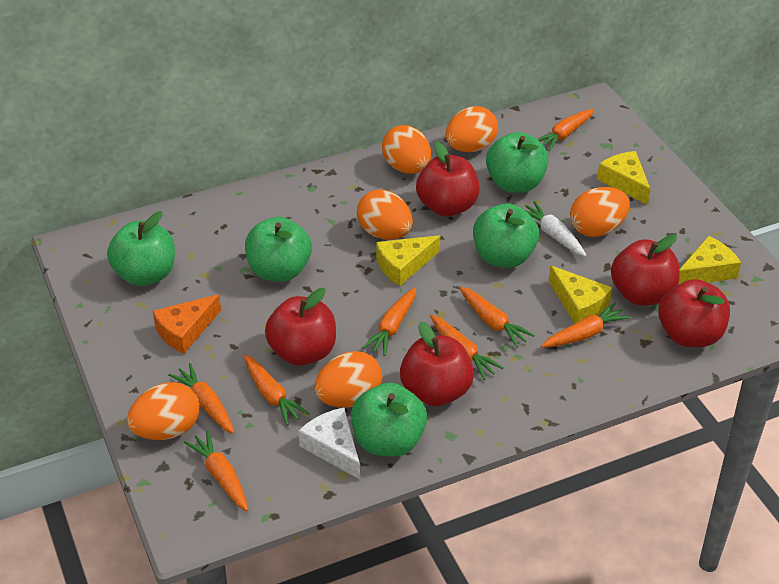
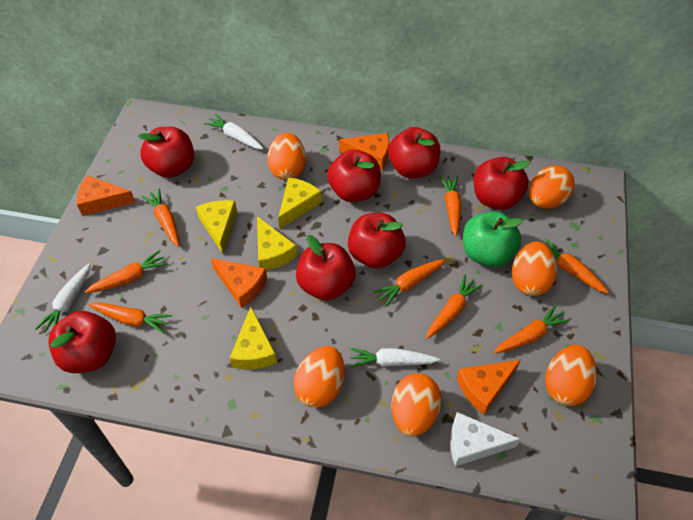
green apple: [107,211,175,286] [245,217,312,282] [351,383,427,457] [473,203,539,268] [486,132,549,193] = 5 -> [463,211,523,267] = 1
orange cheese: [153,294,221,354] = 1 -> [77,176,136,216] [211,258,267,308] [339,133,389,170] [457,360,521,414] = 4
red apple: [265,288,336,366] [400,321,474,406] [416,141,480,217] [611,234,680,306] [658,279,730,347] = 5 -> [48,311,116,373] [138,127,194,178] [296,235,356,301] [327,150,381,202] [348,213,406,269] [388,127,440,178] [474,157,530,210] = 7
white carrot: [525,201,587,257] = 1 -> [35,263,91,333] [204,113,264,150] [350,348,440,368] = 3

